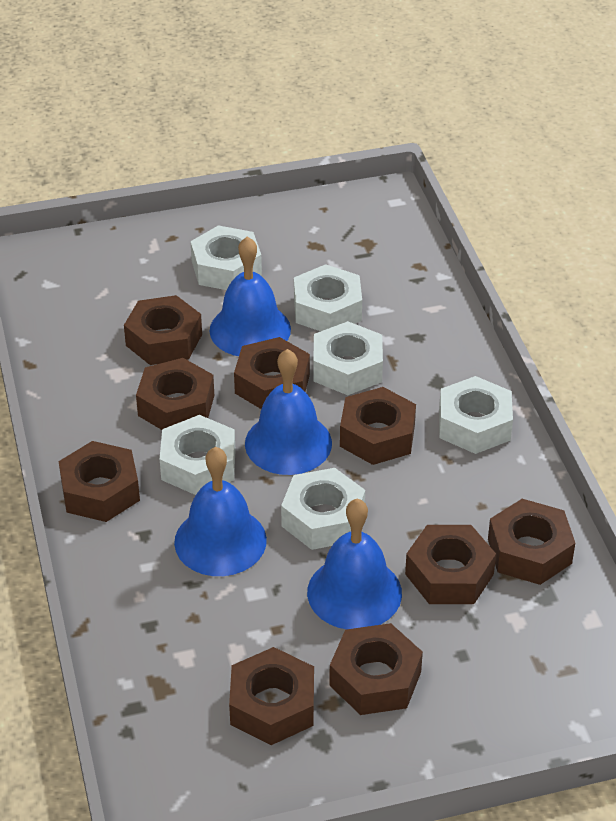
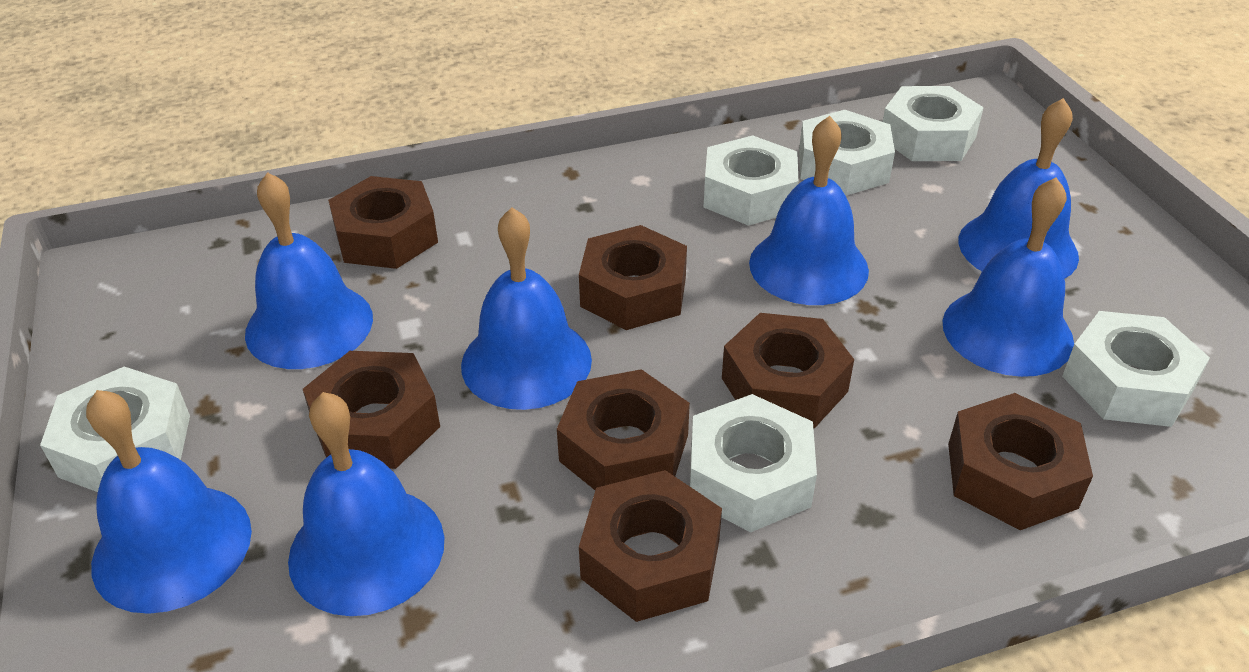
blue bell: [174,447,267,576] [209,236,291,356] [245,349,332,475] [307,498,402,629] = 4 -> [86,390,252,614] [245,172,373,369] [288,392,444,616] [461,207,592,410] [749,116,869,305] [942,177,1074,377] [958,98,1079,279] = 7
brown nut: [58,441,140,522] [124,295,202,365] [136,358,214,430] [229,647,314,745] [234,337,310,409] [329,623,423,715] [340,387,416,465] [405,525,496,604] [488,499,575,585] = 9 -> [303,351,440,469] [328,176,438,269] [557,369,690,490] [579,225,687,330] [579,470,722,622] [722,313,854,429] [948,393,1093,530] = 7

